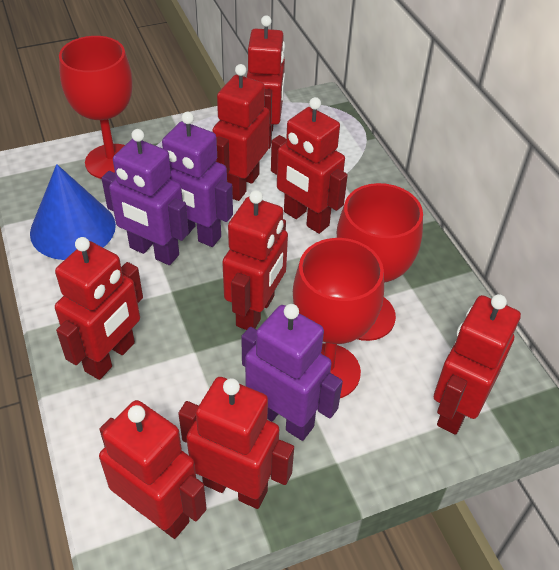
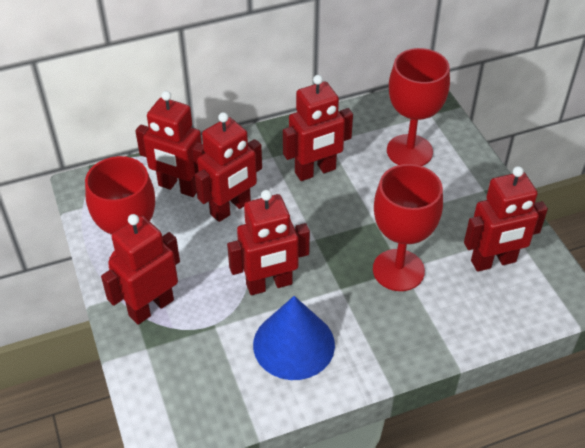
purple robot: [101,129,189,265] [162,112,233,247] [241,304,343,441] = 3 -> none = 0
red robot: [55,237,143,380] [99,400,207,539] [178,377,294,509] [212,64,270,201] [222,190,288,330] [247,15,285,149] [271,97,348,234] [434,294,521,435] = 8 -> [101,214,180,325] [135,91,205,197] [195,112,262,222] [227,190,310,295] [283,75,353,181] [464,166,548,272] = 6

